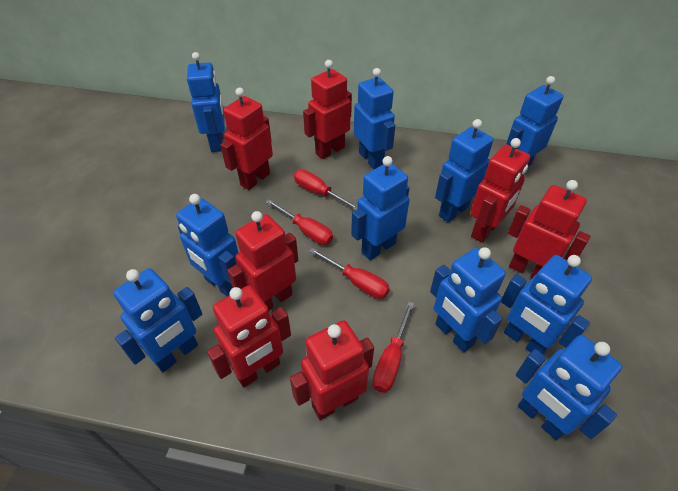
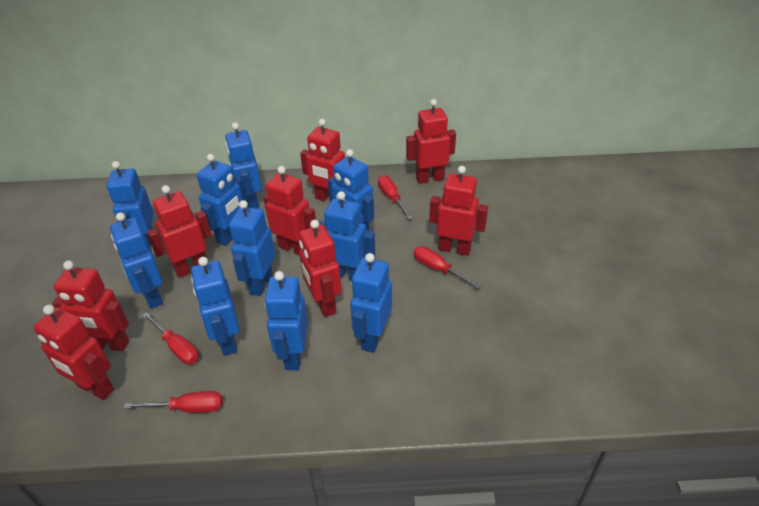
red robot: [207,285,291,387] [220,88,273,190] [227,211,298,310] [290,320,374,420] [303,60,352,159] [470,138,530,243] [508,180,590,278] = 7 -> [33,305,114,400] [52,261,129,351] [147,185,212,278] [264,166,316,255] [299,220,342,317] [300,119,345,201] [406,99,456,184] [429,166,488,256] = 8

